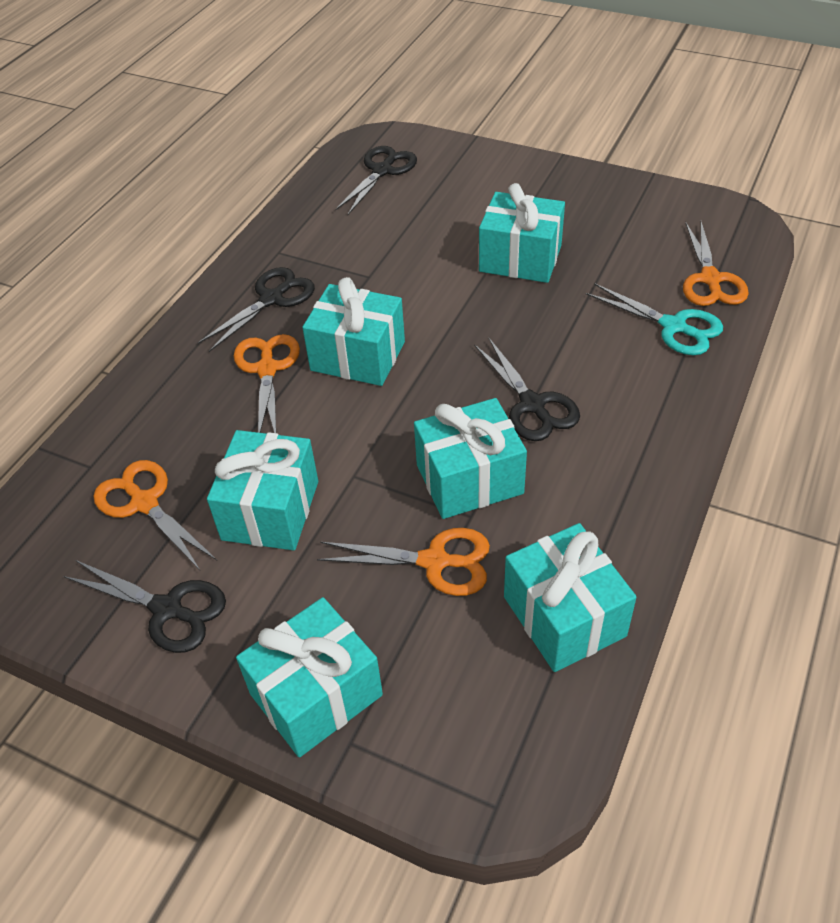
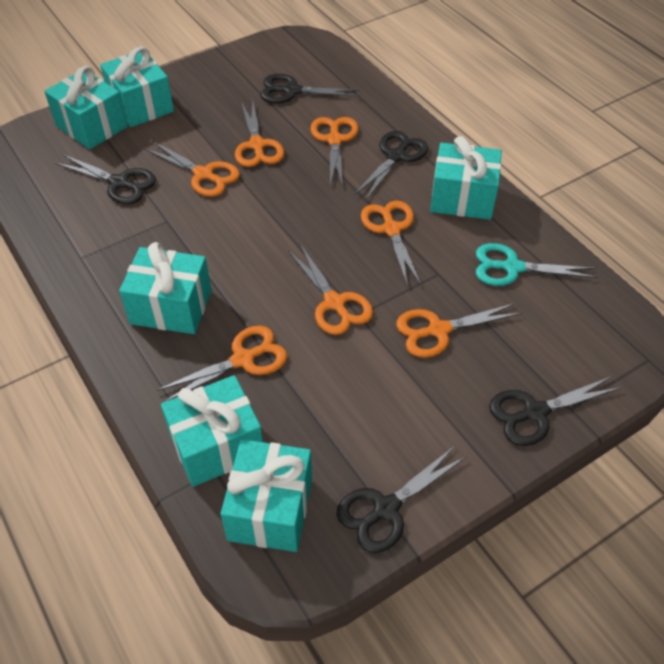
black scissors: [63,560,226,653] [198,267,315,352] [335,146,417,215] [474,338,580,441] = 4 -> [55,154,156,204] [260,74,360,103] [336,446,467,553] [354,131,428,201] [489,376,621,446] = 5
orange scissors: [94,460,217,570] [234,334,300,433] [317,528,490,596] [683,222,749,306] = 4 -> [144,141,240,197] [156,326,287,402] [235,100,284,167] [288,244,373,335] [310,117,359,187] [361,201,421,287] [396,303,522,358] = 7

